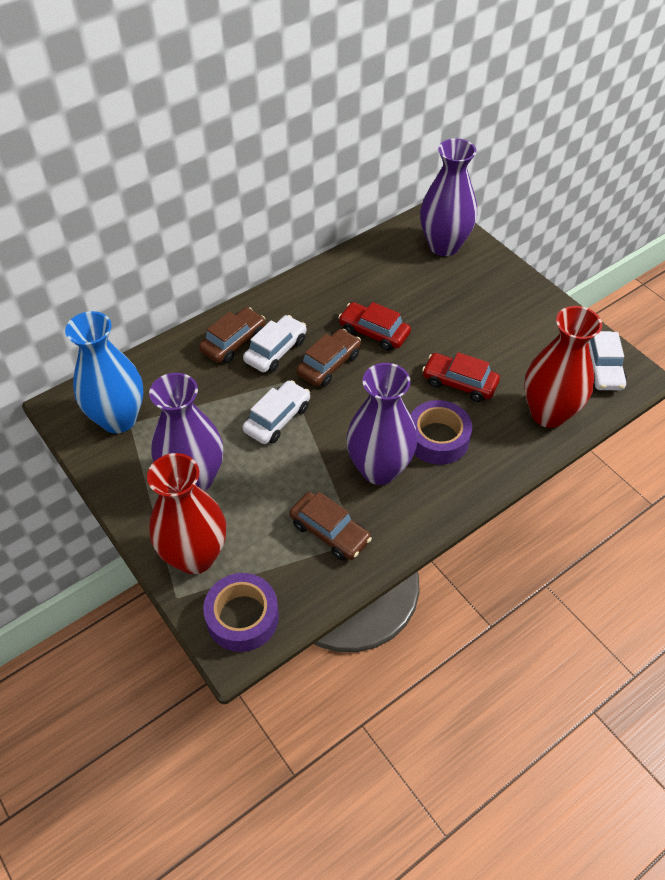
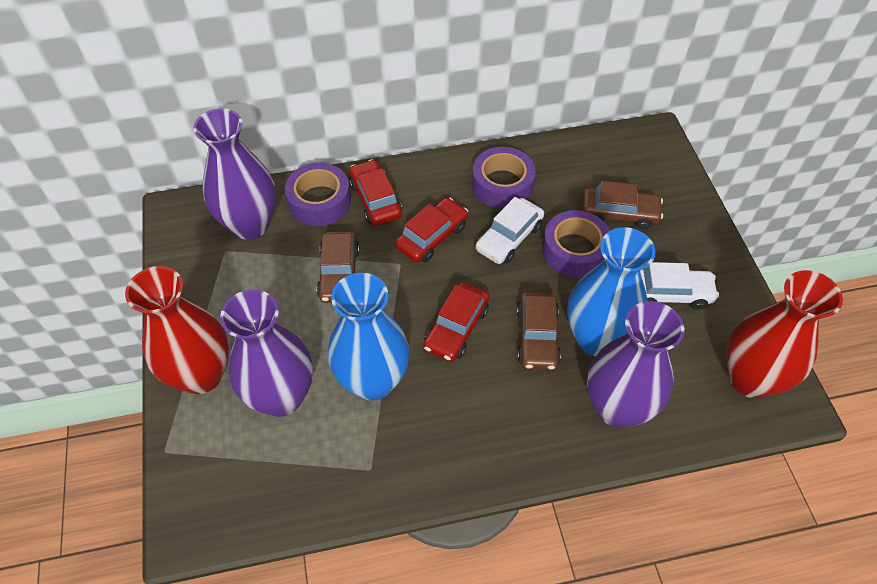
blue vase: [65,311,143,433] = 1 -> [328,273,410,401] [567,227,655,356] = 2
purple tape: [203,573,279,652] [411,400,472,465] = 2 -> [285,163,351,226] [472,147,536,209] [542,210,610,278] = 3
red car: [338,302,411,351] [422,352,500,402] = 2 -> [349,159,402,226] [395,198,468,263] [423,282,489,362] = 3
white car: [243,315,306,373] [243,380,310,444] [588,331,627,390] = 3 -> [476,197,544,264] [640,262,719,310] = 2

